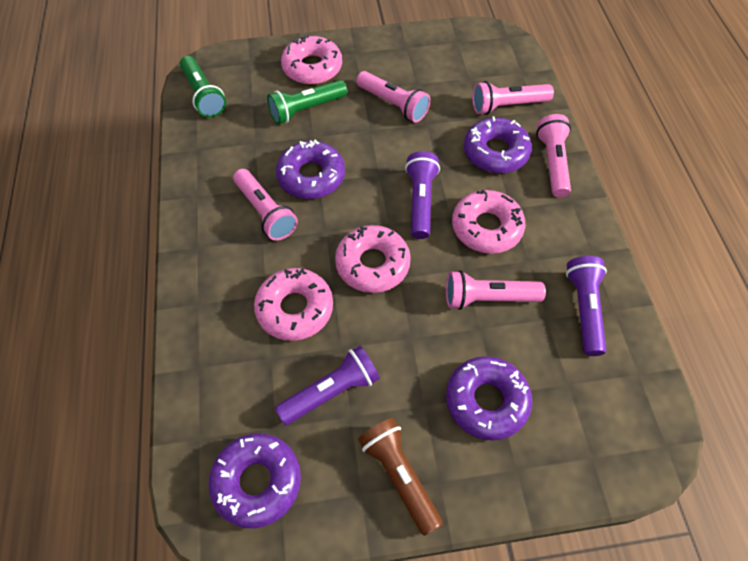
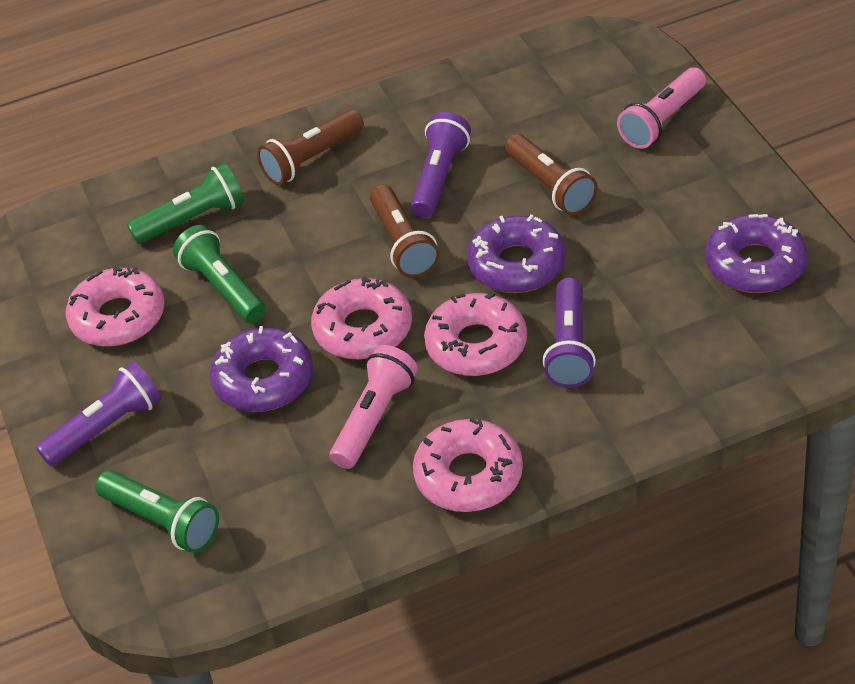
brown flashlight: [358,418,443,536] = 1 -> [257,110,364,185] [370,185,440,278] [505,134,598,215] = 3
green flashlight: [180,56,226,117] [267,80,347,124] = 2 -> [95,470,219,553] [127,163,244,244] [173,225,266,324] = 3
pink flashlight: [233,169,298,241] [356,71,430,123] [446,270,546,310] [472,81,554,115] [536,114,571,198] = 5 -> [330,345,418,469] [617,68,706,149] = 2
purple donut: [208,433,301,528] [276,139,345,199] [446,356,532,441] [464,116,532,173] = 4 -> [210,326,313,412] [467,214,566,293] [705,214,808,293] = 3

